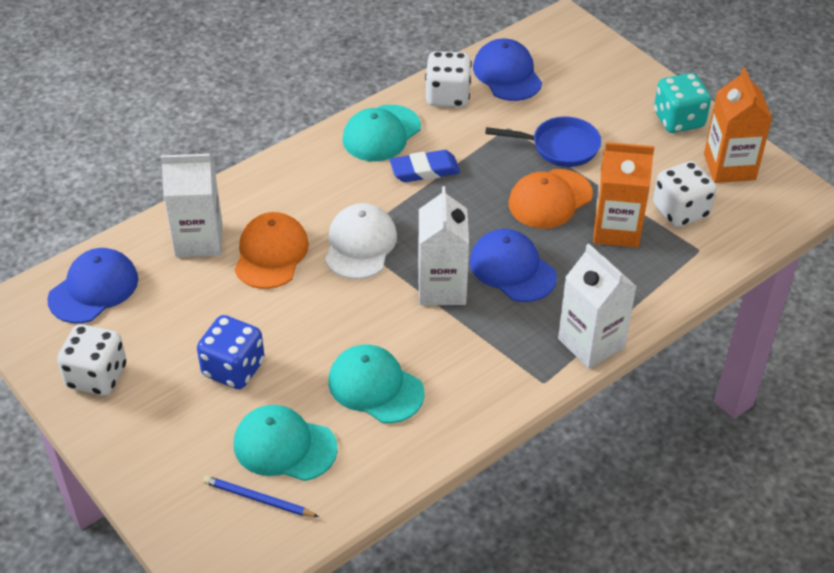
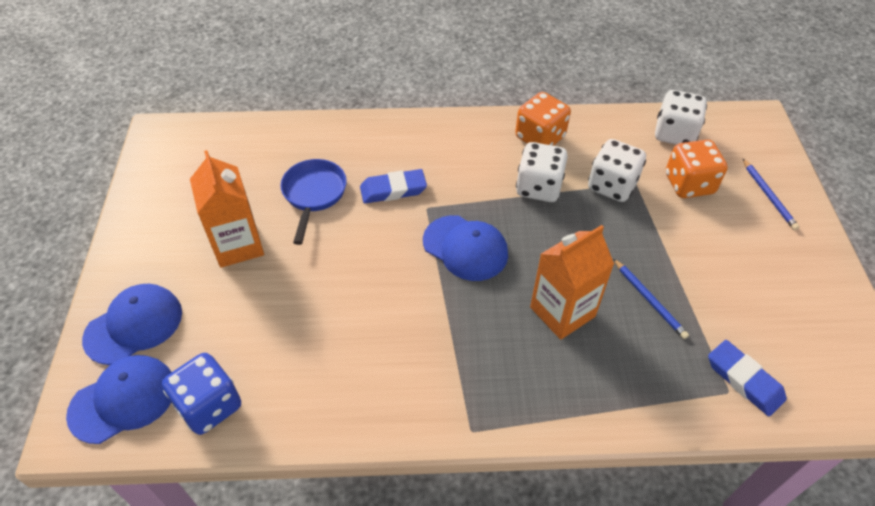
blue eraser: [390,150,460,182] = 1 -> [360,169,427,204] [708,340,787,416] = 2
blue pencil: [203,476,319,517] = 1 -> [613,258,689,339] [743,159,800,231] = 2
orange cap: [235,212,309,289] [508,169,593,229] = 2 -> none = 0
orange dice: none = 0 -> [515,92,571,146] [666,140,728,198] = 2
turquoise cap: [234,405,338,481] [328,345,425,423] [343,105,421,161] = 3 -> none = 0
turquoise dice: [654,73,711,133] = 1 -> none = 0
white cap: [325,203,397,279] = 1 -> none = 0
white carton: [161,154,223,257] [418,186,469,305] [558,244,637,369] = 3 -> none = 0

